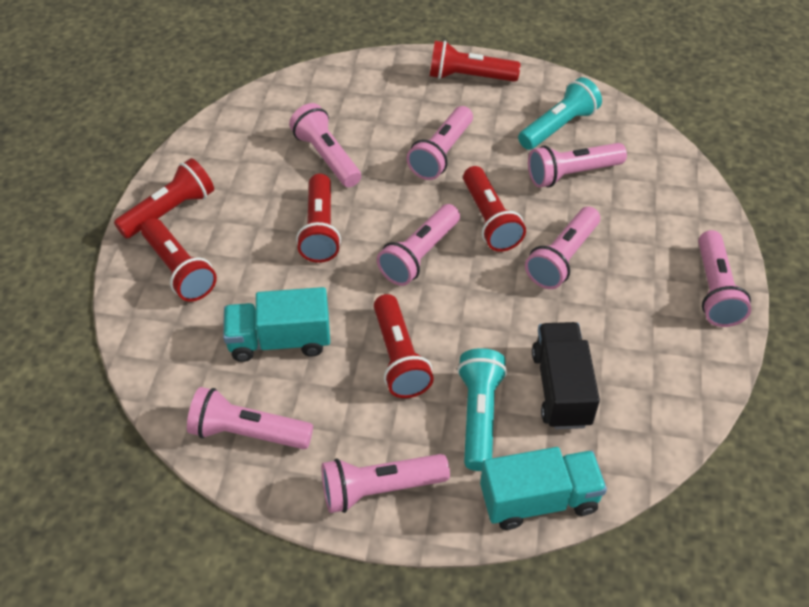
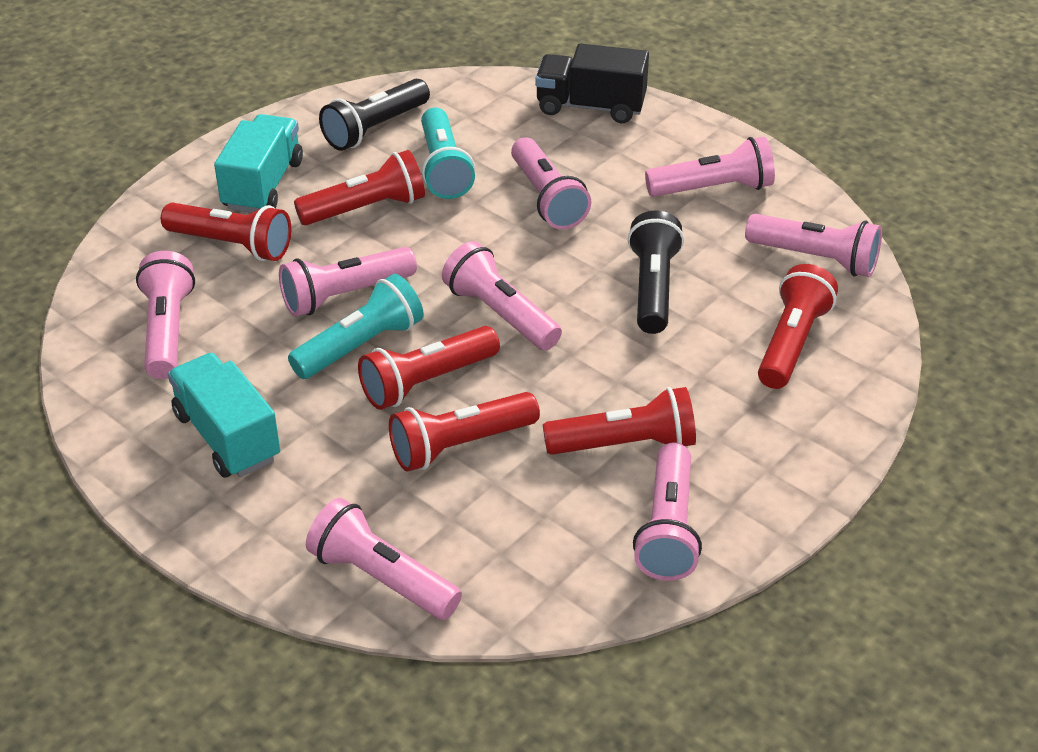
black flashlight: none = 0 -> [319,79,430,151] [628,211,684,334] = 2

